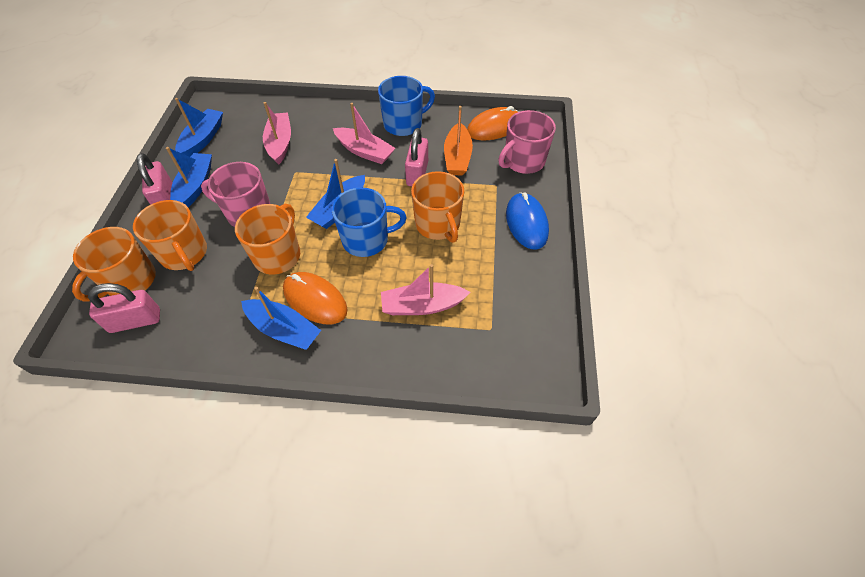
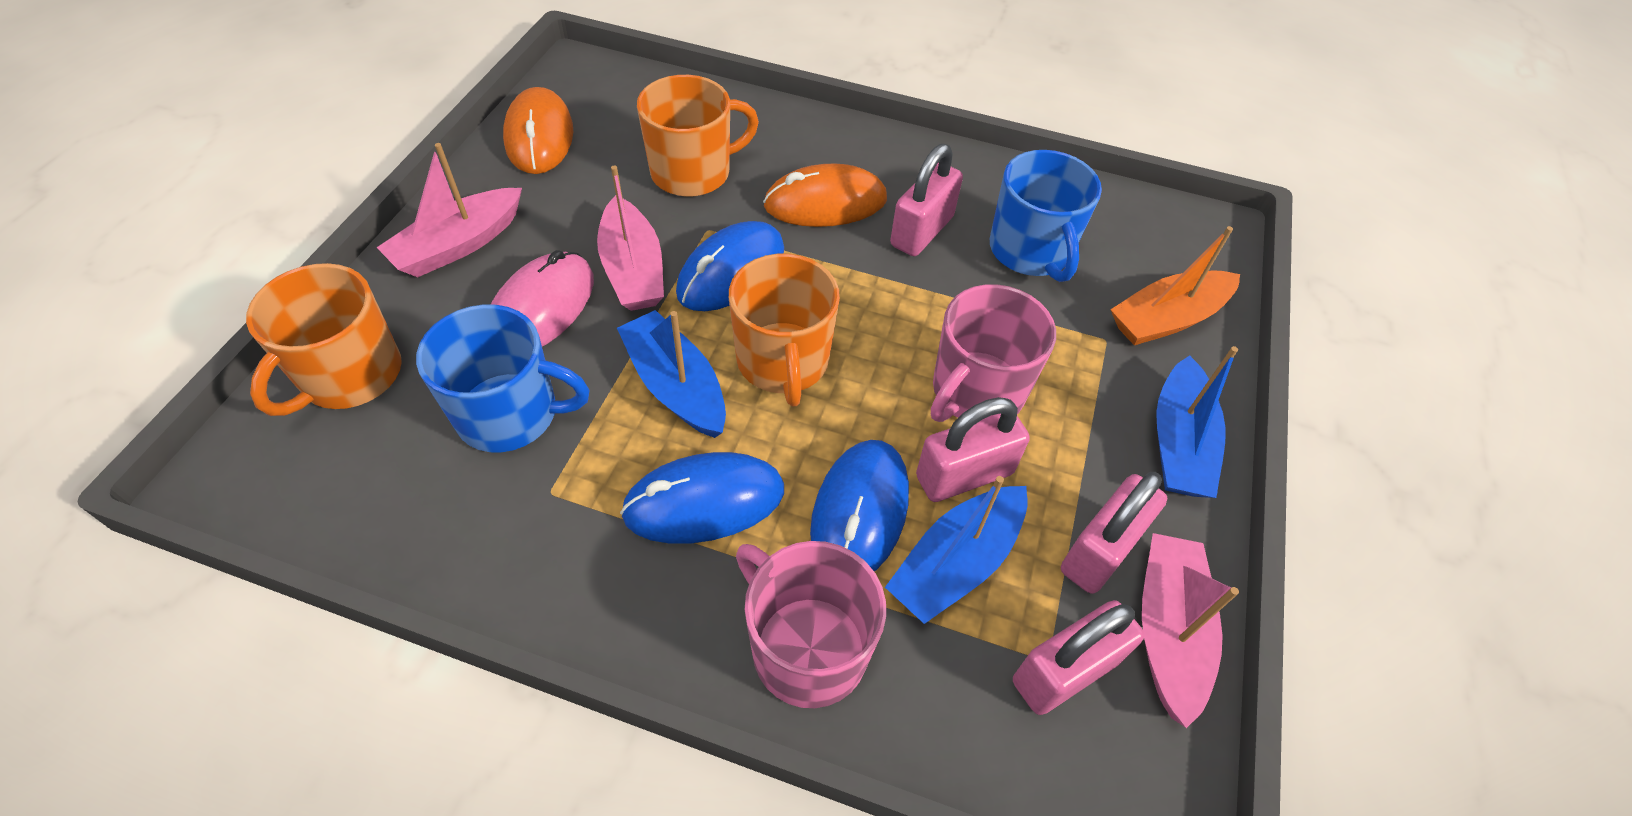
blue boat: [166,147,212,207] [175,98,223,157] [241,287,321,350] [306,159,365,229] = 4 -> [617,310,726,438] [885,476,1028,624] [1156,346,1238,498] = 3
blue mouse: [506,192,549,250] = 1 -> [620,452,784,544] [676,221,784,311] [810,440,909,572] = 3
orange mug: [72,227,156,302] [133,200,207,271] [235,204,300,275] [411,171,464,243] = 4 -> [246,263,402,416] [637,75,759,197] [729,254,840,406] = 3
pink mouse: none = 0 -> [491,250,594,347] = 1
pink padlock: [88,283,160,333] [137,153,172,205] [405,128,428,186] = 3 -> [890,144,963,256] [916,397,1030,502] [1013,600,1144,715] [1061,472,1167,594] = 4

